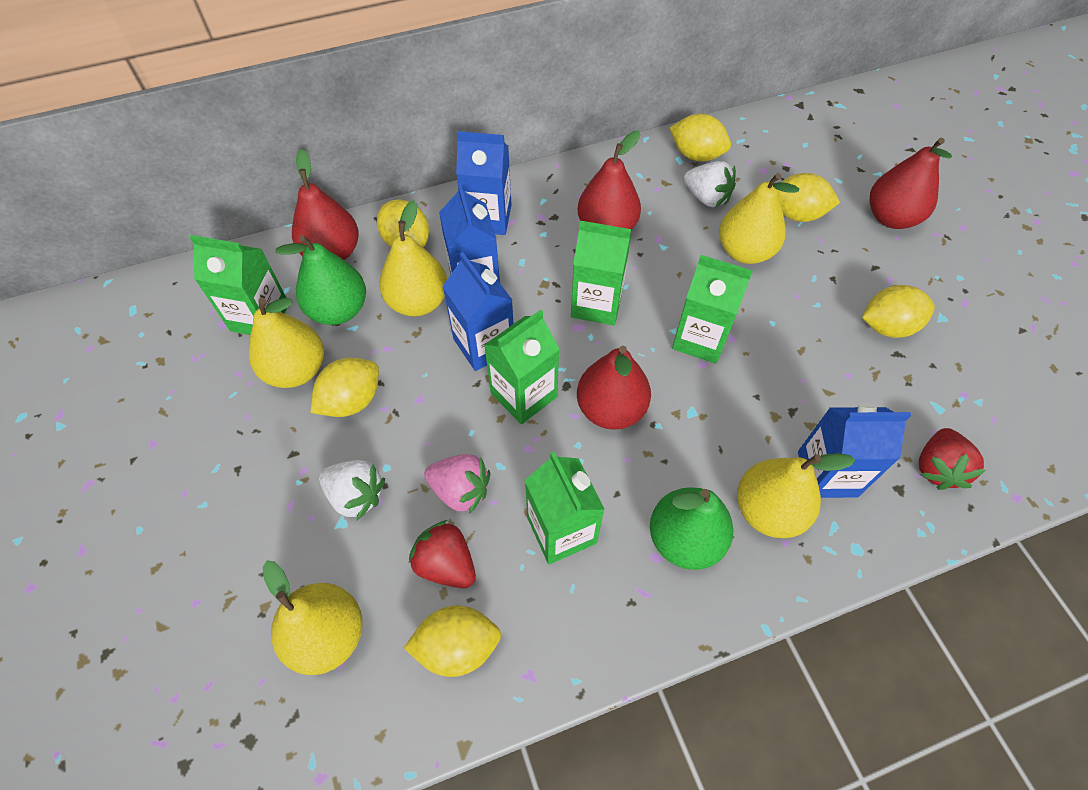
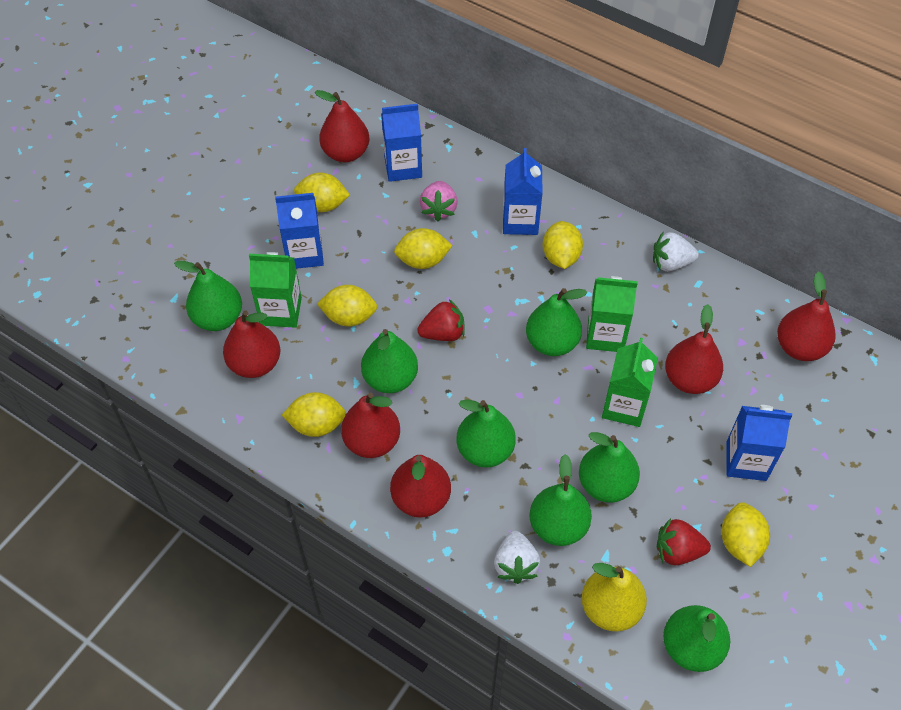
green carton: [190,235,287,335] [484,310,559,424] [525,452,605,564] [571,221,631,325] [672,255,753,363] = 5 -> [249,252,302,328] [586,276,638,352] [602,337,658,427] = 3
green pear: [275,235,366,325] [650,487,733,570] = 2 -> [174,261,242,331] [361,329,418,393] [456,399,516,467] [526,288,588,356] [529,454,592,546] [579,432,640,503] [663,605,730,672] = 7
red pear: [292,149,359,260] [577,346,651,430] [578,131,641,230] [870,138,952,229] = 4 -> [223,311,280,378] [315,90,369,162] [341,393,400,458] [390,455,451,518] [665,304,723,394] [777,272,836,361] = 6
yellow pear: [249,298,324,388] [263,560,363,675] [379,200,447,316] [719,173,799,264] [737,453,855,538] = 5 -> [582,563,647,631] = 1

